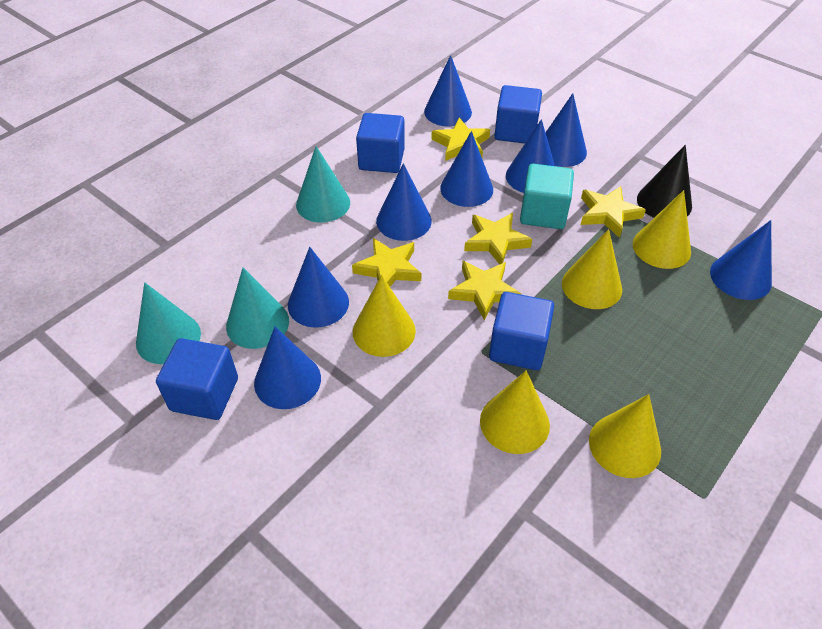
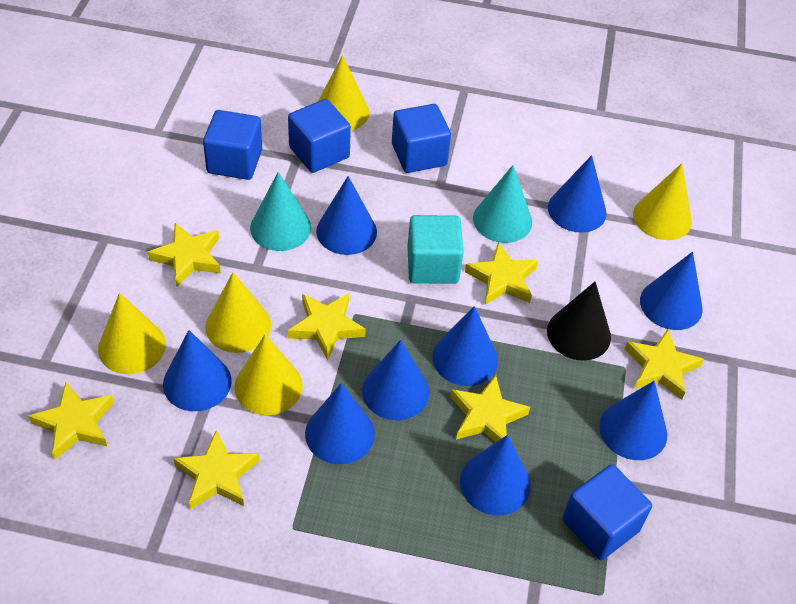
blue cone: [254,327,321,409] [288,247,349,328] [376,163,432,241] [424,55,472,127] [440,131,493,207] [506,119,555,193] [545,93,587,167] [710,220,772,300] = 8 -> [163,330,232,411] [305,383,375,464] [316,176,377,255] [362,340,430,420] [432,306,498,386] [460,435,531,516] [548,155,607,233] [599,381,667,460] [640,252,702,330] = 9
turquoise cone: [136,282,201,364] [226,268,289,349] [296,146,350,222] = 3 -> [250,172,311,251] [473,165,532,243] = 2
yellow star: [352,238,421,287] [431,118,490,161] [448,261,521,320] [464,213,532,265] [581,186,646,238] = 5 -> [29,382,114,460] [148,223,221,287] [173,430,259,509] [288,294,366,360] [450,375,530,442] [465,242,538,305] [624,329,704,400] = 7

